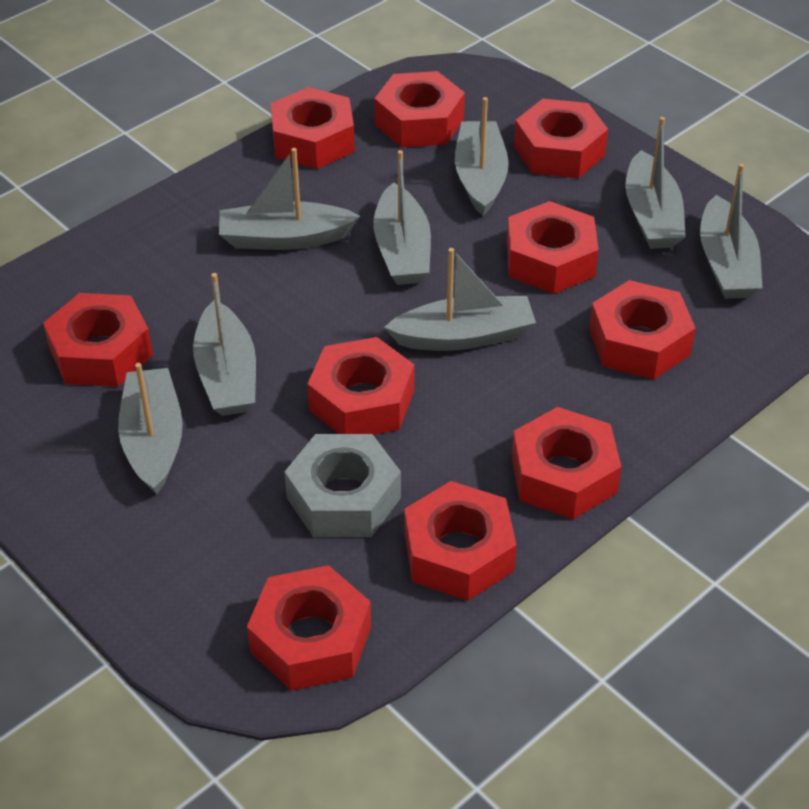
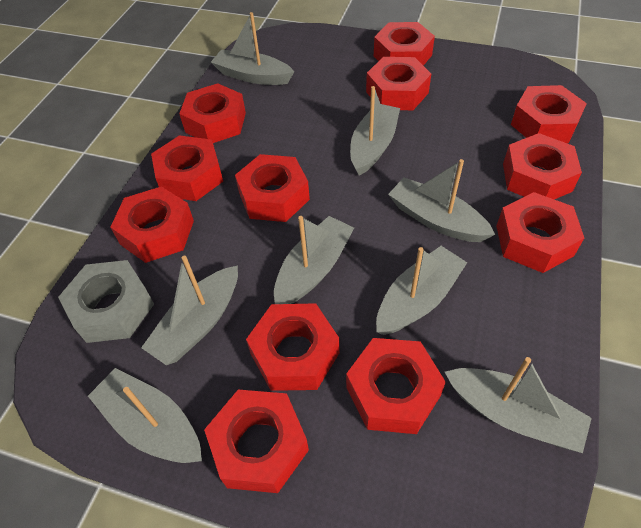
red nut: [43,293,153,387] [247,565,371,691] [271,87,355,169] [308,337,414,435] [375,71,465,148] [404,481,517,601] [507,201,599,294] [511,407,621,519] [514,99,608,178] [589,280,696,379] = 10 -> [110,187,194,263] [151,135,223,201] [179,83,246,143] [204,390,309,493] [235,154,310,222] [246,303,340,391] [346,338,446,434] [366,57,431,110] [374,22,435,66] [496,192,584,273] [503,133,582,199] [511,85,587,143] = 12

